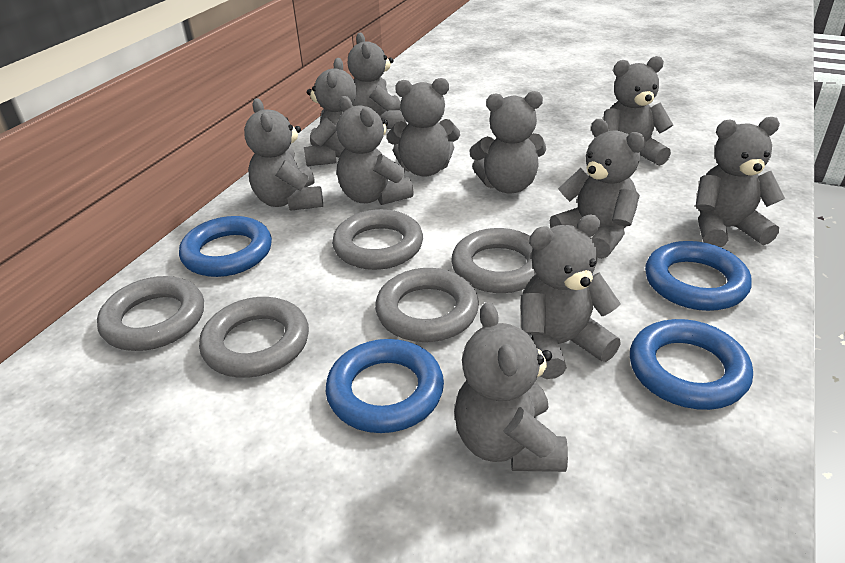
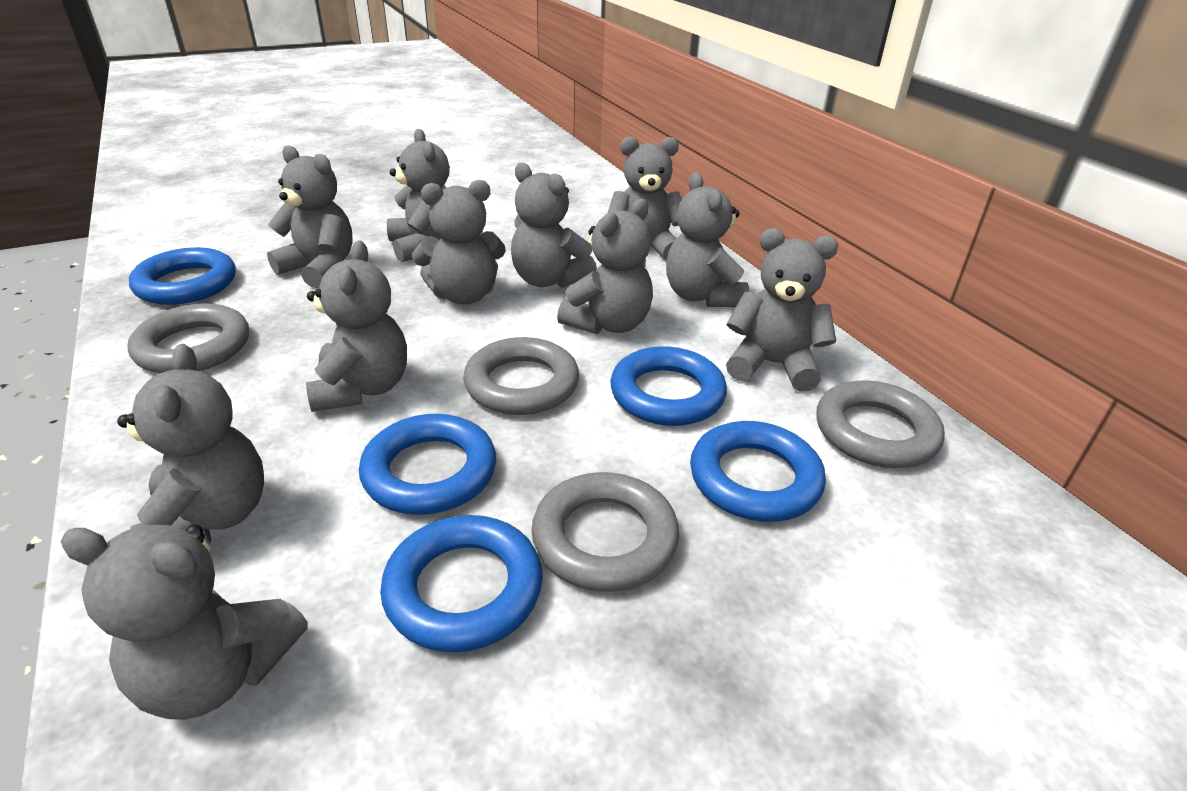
blue ring: [179,216,272,277] [326,339,444,433] [630,319,753,410] [645,241,752,311] = 4 -> [129,247,236,305] [359,414,496,515] [380,515,543,652] [610,346,727,426] [690,421,826,522] = 5
grey ring: [97,276,204,351] [199,297,309,378] [332,209,423,270] [375,268,479,342] [451,228,536,293] = 5 -> [128,304,249,373] [463,337,579,415] [531,472,679,592] [816,380,945,468] = 4

